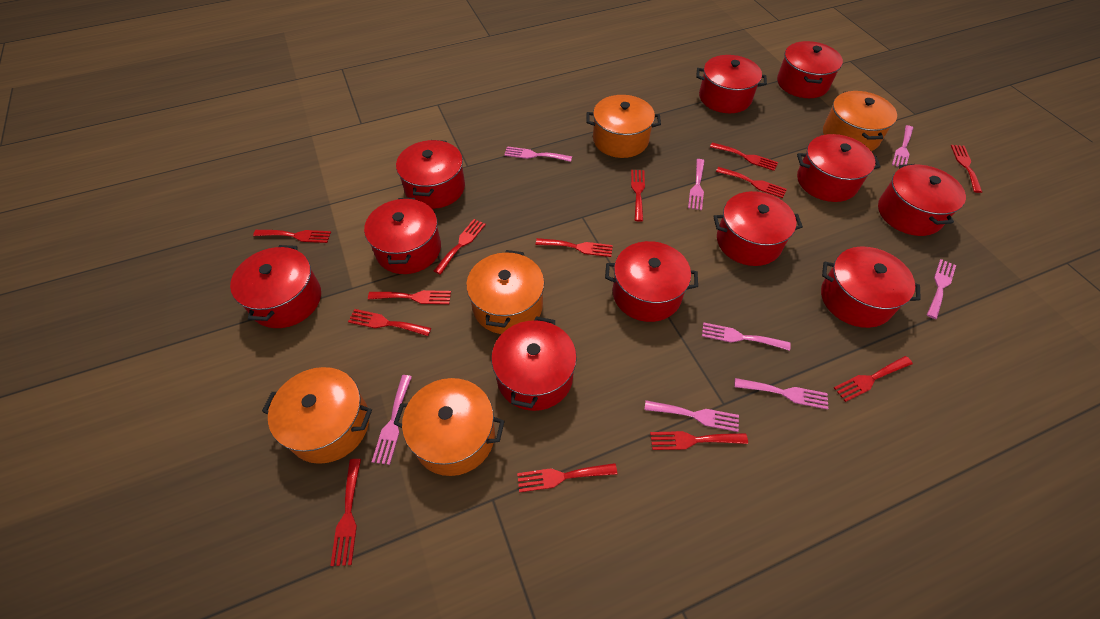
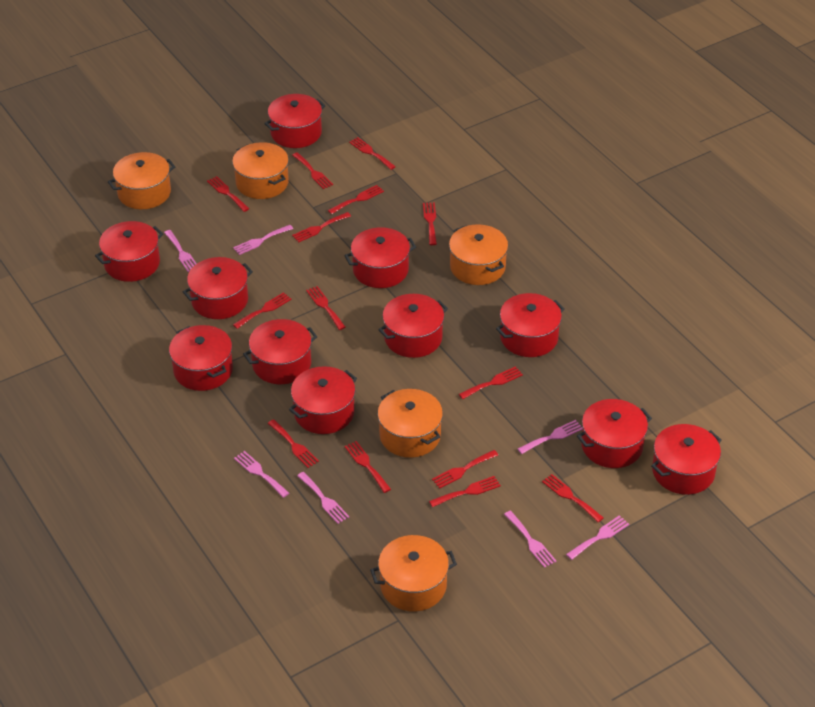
pink fork: [372,375,412,465] [504,146,572,162] [644,400,739,432] [688,159,704,210] [702,322,791,351] [734,378,828,409] [892,125,913,167] [927,259,956,319] = 8 -> [164,230,197,272] [233,225,293,255] [234,451,289,498] [297,472,349,524] [504,511,557,568] [518,420,583,454] [566,515,629,560] = 7
red fork: [253,230,331,243] [330,459,361,566] [348,309,431,336] [368,290,451,304] [434,219,486,275] [517,463,617,493] [536,238,613,257] [631,170,645,222] [650,431,748,450] [710,142,778,171] [716,167,787,198] [834,356,913,402] [951,145,982,193] = 13 -> [207,176,249,212] [233,292,291,329] [268,419,319,468] [292,152,333,189] [292,212,351,242] [306,286,346,330] [328,185,384,214] [345,441,391,493] [349,137,396,170] [423,202,437,245] [429,476,501,507] [432,450,498,489] [459,366,523,399] [542,474,604,522] = 14

